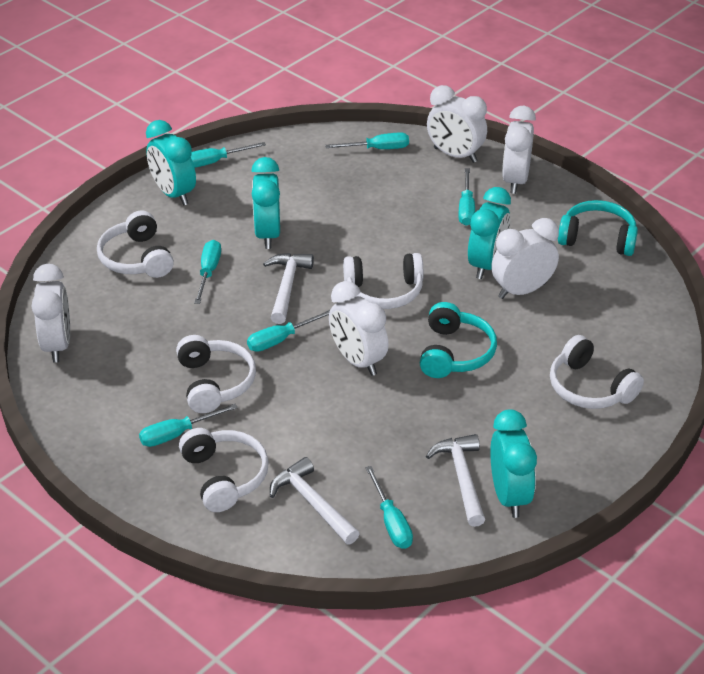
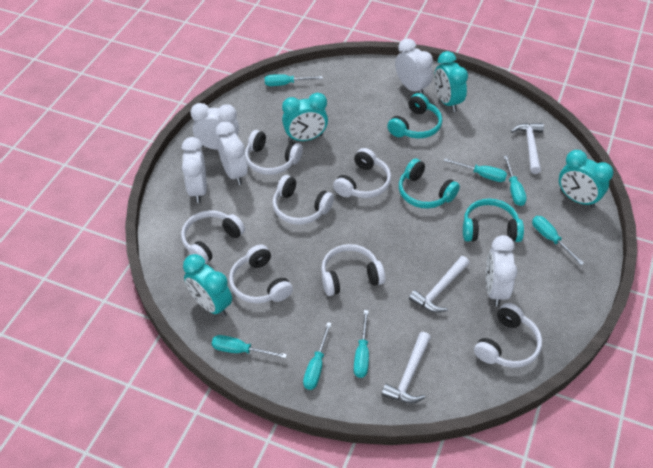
turquoise headphones: [420,302,497,378] [558,200,638,256] = 2 -> [387,93,442,139] [399,159,460,209] [463,198,524,242] = 3
white headphones: [97,210,174,278] [176,335,256,413] [179,428,269,512] [343,253,424,309] [550,335,644,409] = 5 -> [181,210,245,264] [229,244,293,303] [245,130,303,175] [273,175,334,225] [321,244,385,296] [333,148,391,198] [474,303,542,368] = 7

